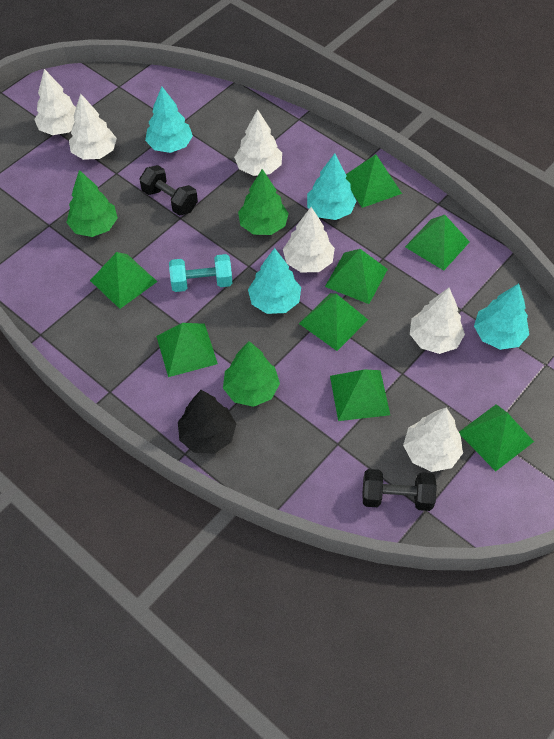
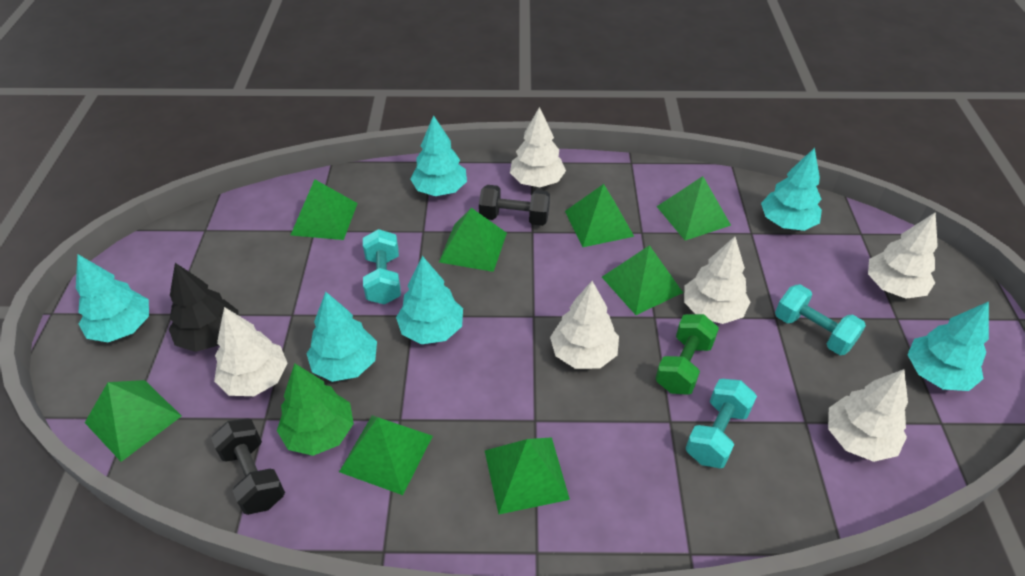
green dumbbell: none = 0 -> [656,314,719,395] = 1
green tree: [66,170,118,237] [223,341,280,407] [238,169,289,235] = 3 -> [277,363,354,456] = 1
turquoise dumbbell: [169,254,233,292] = 1 -> [363,229,401,305] [686,379,757,468] [775,284,866,355] = 3
turquoise tree: [145,87,193,153] [248,248,301,314] [307,153,356,220] [474,284,529,350] = 4 -> [76,254,149,342] [307,292,377,382] [396,256,463,344] [410,115,467,196] [761,148,822,231] [907,301,989,391] = 6

